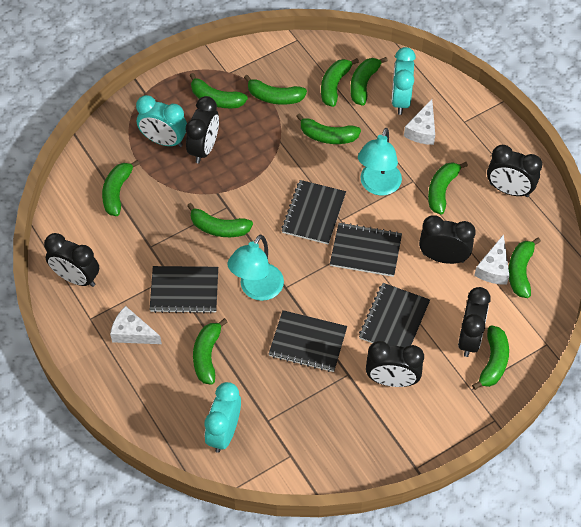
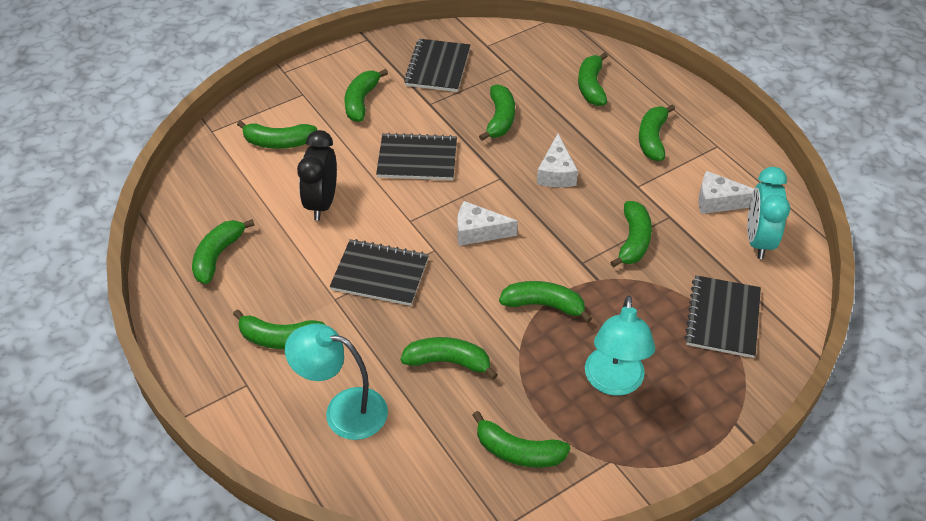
black clock: [44,233,99,287] [186,96,219,163] [366,341,424,387] [419,215,476,264] [458,287,491,357] [487,145,542,197] = 6 -> [297,130,337,221] = 1
black notebook: [150,266,218,313] [269,310,347,372] [282,180,346,245] [330,222,402,277] [359,283,430,347] = 5 -> [330,239,429,306] [376,132,457,180] [404,39,470,92] [685,275,761,358] = 4
turquoise clock: [136,95,187,147] [204,382,241,453] [391,47,416,115] = 3 -> [747,167,790,259] = 1

